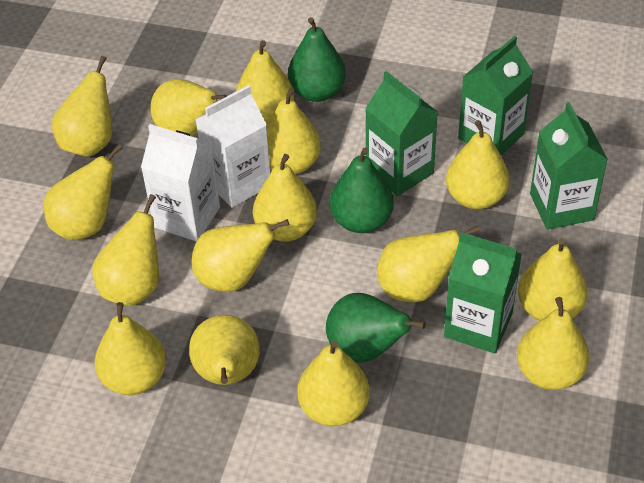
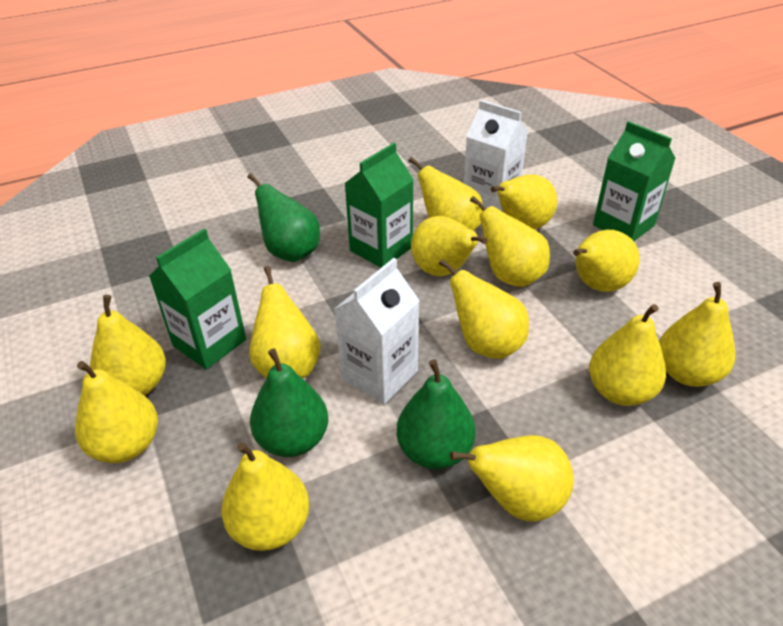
green carton: [365,71,438,196] [444,232,522,353] [458,36,533,156] [530,102,608,229] = 4 -> [149,229,246,369] [344,143,414,268] [593,121,676,241] = 3
yellow pear: [44,144,123,240] [52,56,112,157] [92,194,159,306] [95,302,166,395] [150,79,227,136] [189,315,260,385] [191,219,289,292] [236,40,294,124] [253,154,317,242] [266,88,321,175] [297,340,370,426] [377,226,480,302] [446,120,510,209] [517,297,589,390] [518,238,588,321] = 15 -> [75,361,158,463] [90,295,166,395] [221,442,309,551] [249,266,320,378] [408,157,483,231] [411,216,487,276] [439,259,529,359] [450,435,574,522] [470,196,550,287] [491,175,557,230] [573,230,640,292] [589,304,666,406] [659,282,735,387] = 13

